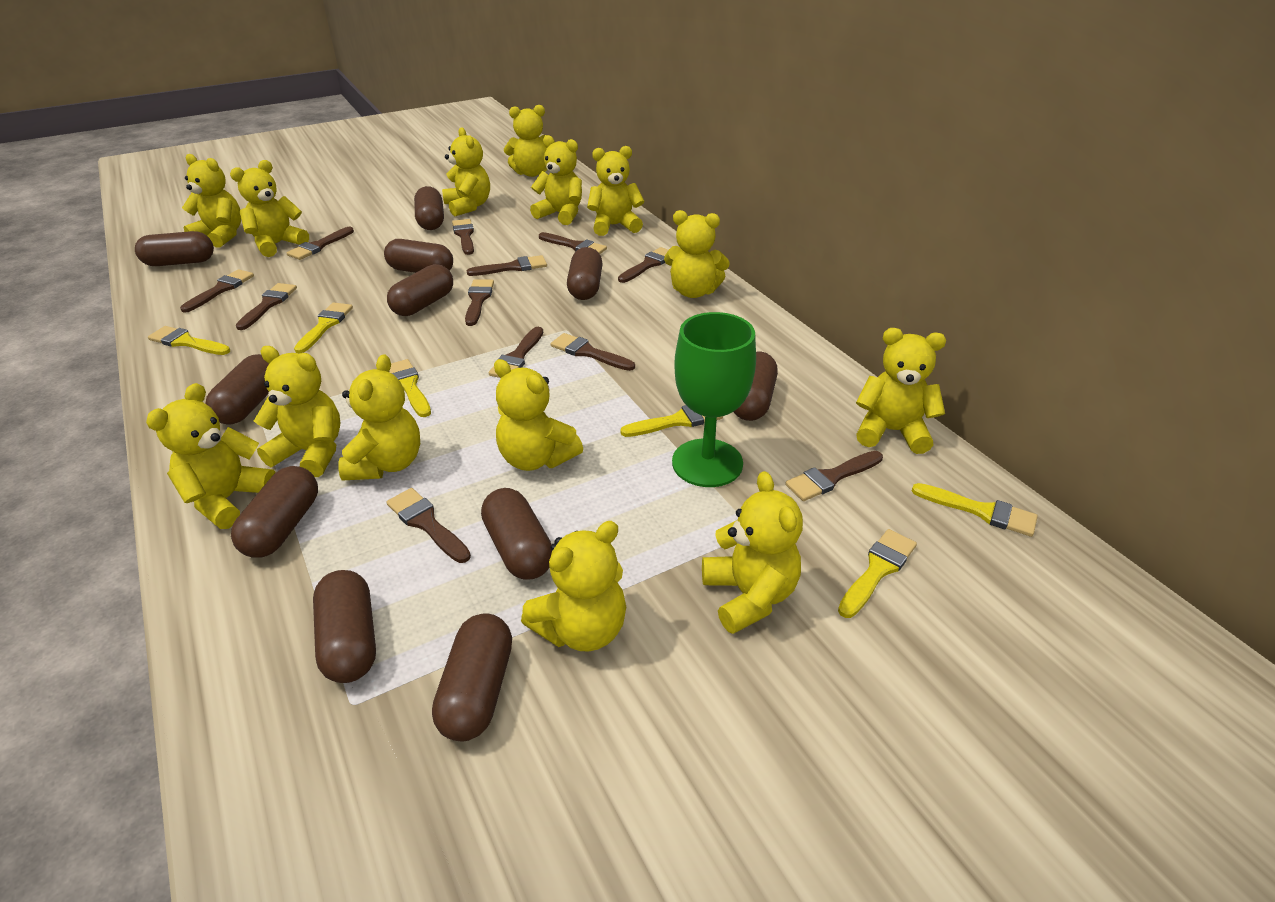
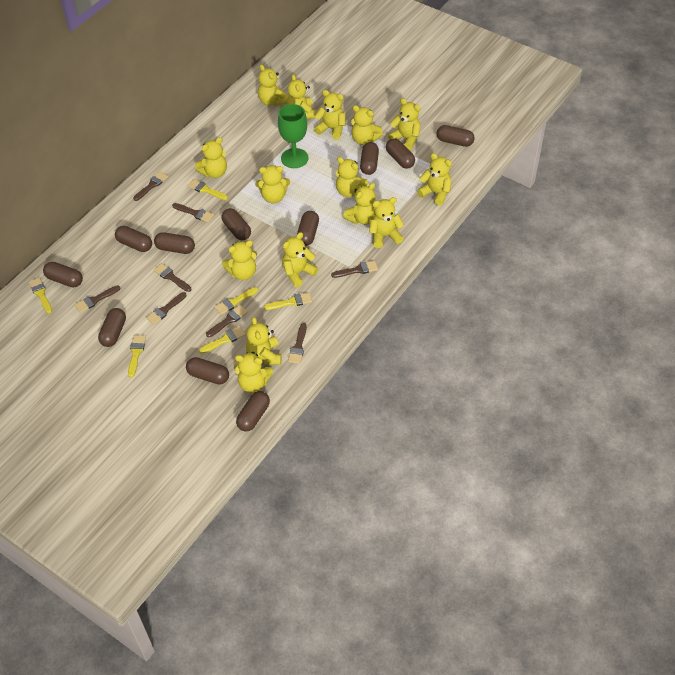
brown brush: [180,269,254,313] [236,283,297,330] [287,227,354,260] [386,488,471,563] [452,219,474,255] [465,279,494,326] [467,255,547,276] [489,327,543,378] [539,232,607,254] [551,333,635,371] [618,247,668,283] [785,451,883,501] = 12 -> [75,285,120,313] [133,171,168,201] [146,292,186,325] [154,263,191,292] [172,203,214,223] [206,305,248,337] [288,323,307,364] [331,261,378,278] = 8
yellow teddy bear: [146,383,276,529] [182,154,241,248] [230,160,309,257] [254,346,340,477] [338,354,420,481] [442,127,490,216] [494,359,583,471] [504,105,547,177] [521,521,626,651] [530,135,582,225] [587,146,644,236] [664,210,730,298] [702,471,803,634] [856,328,946,454] = 14 -> [195,137,227,178] [222,240,257,280] [234,352,273,393] [246,317,281,365] [255,165,290,204] [258,64,288,106] [282,232,318,287] [287,74,316,119] [314,90,345,140] [336,157,369,197] [343,183,376,225] [351,105,383,145] [369,197,404,248] [388,98,421,150] [417,153,452,206] = 15

